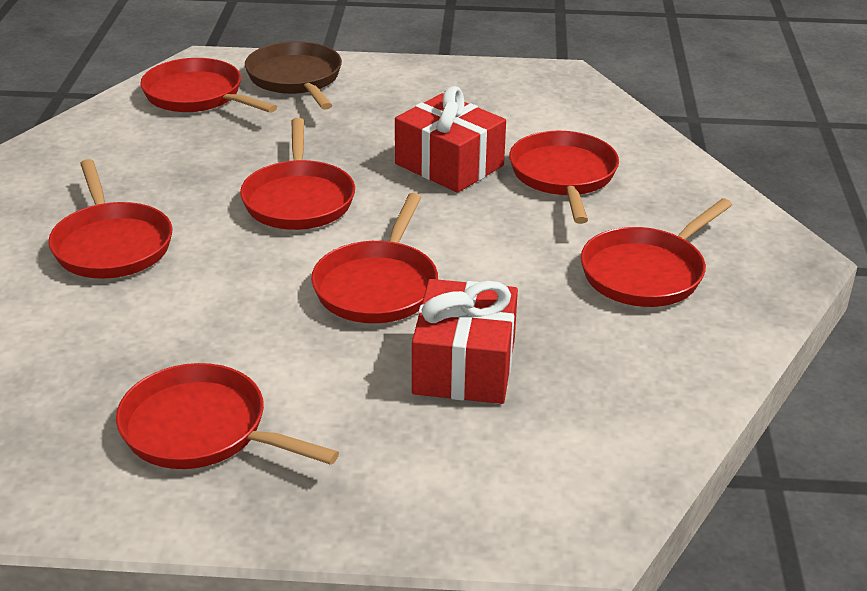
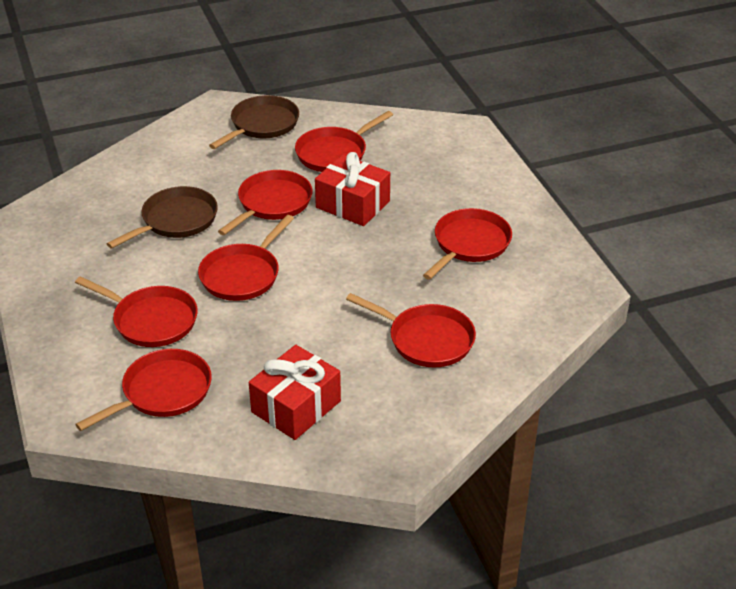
brown pan: [245,41,342,110] = 1 -> [107,186,218,249] [209,95,299,149] = 2

